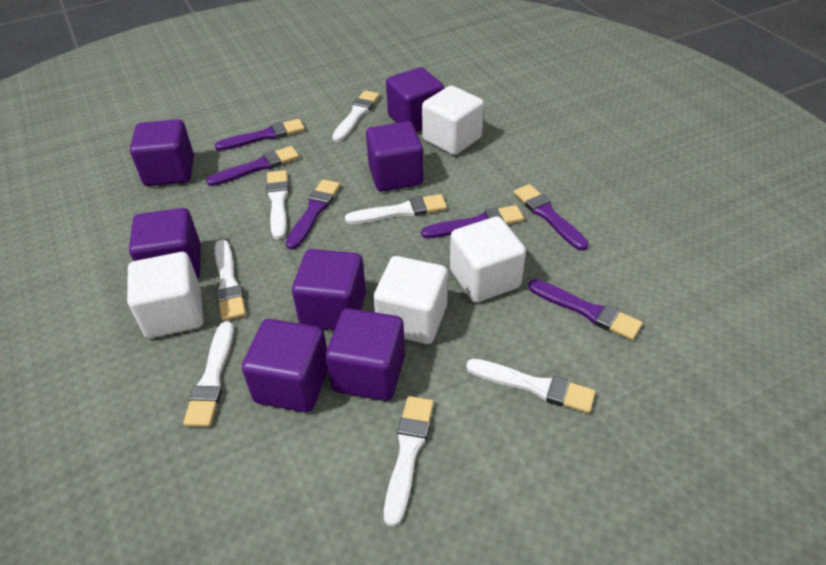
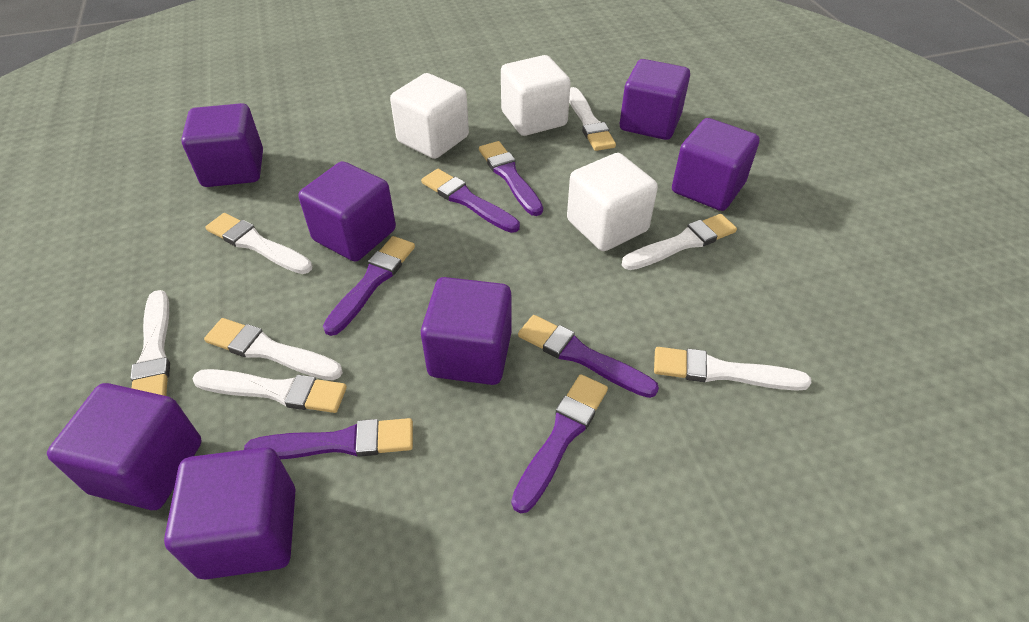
white cube: [127,252,203,338] [374,256,448,344] [422,86,484,155] [450,216,526,303] = 4 -> [390,73,469,159] [501,55,571,136] [567,153,658,251] = 3

